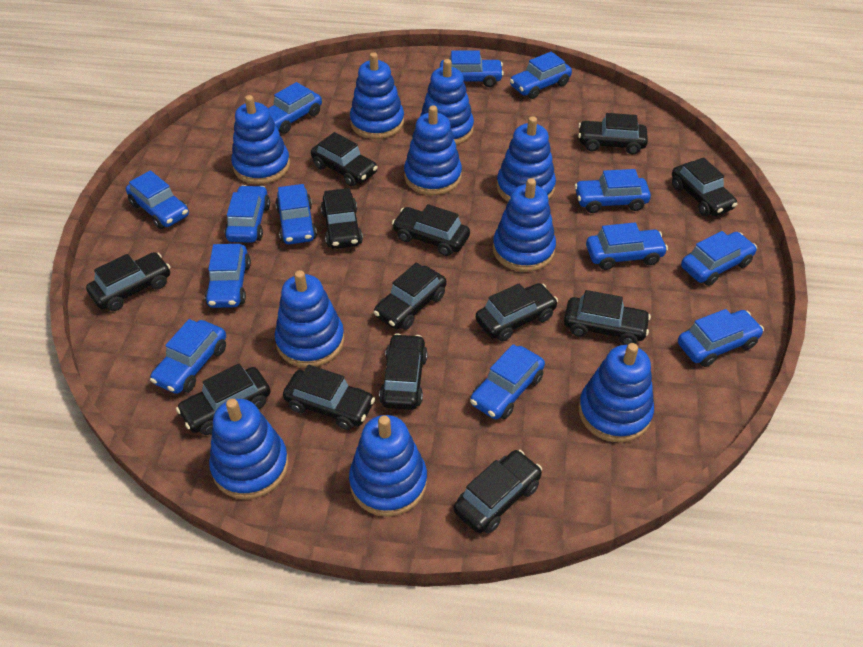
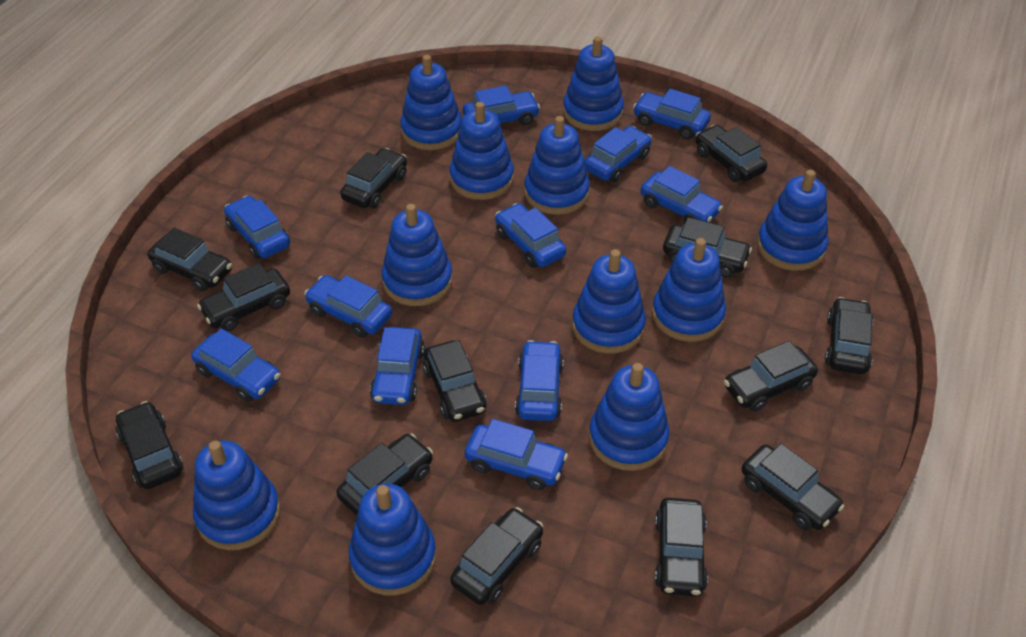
blue car: [126,170,189,229] [150,319,226,394] [205,244,251,308] [225,185,270,243] [268,82,322,134] [275,184,317,244] [440,50,504,87] [470,344,545,419] [510,52,572,99] [575,169,651,213] [586,222,668,270] [678,309,764,367] [681,231,757,286] = 13 -> [191,328,280,402] [224,196,290,259] [304,275,392,338] [370,327,425,405] [463,85,540,125] [465,419,568,490] [495,203,566,268] [515,340,564,421] [584,126,652,182] [633,89,711,139] [641,166,723,223] = 11
blue stacking toy: [209,399,289,499] [231,95,290,184] [275,270,345,367] [349,415,427,517] [350,52,404,139] [404,105,462,195] [420,59,474,145] [493,178,556,272] [497,116,556,202] [579,343,654,442] = 10 -> [193,440,280,550] [349,484,436,596] [382,204,452,306] [400,55,462,150] [450,102,514,200] [524,116,590,215] [563,37,624,131] [572,249,646,354] [589,363,670,471] [652,238,726,342] [757,170,828,271] = 11

